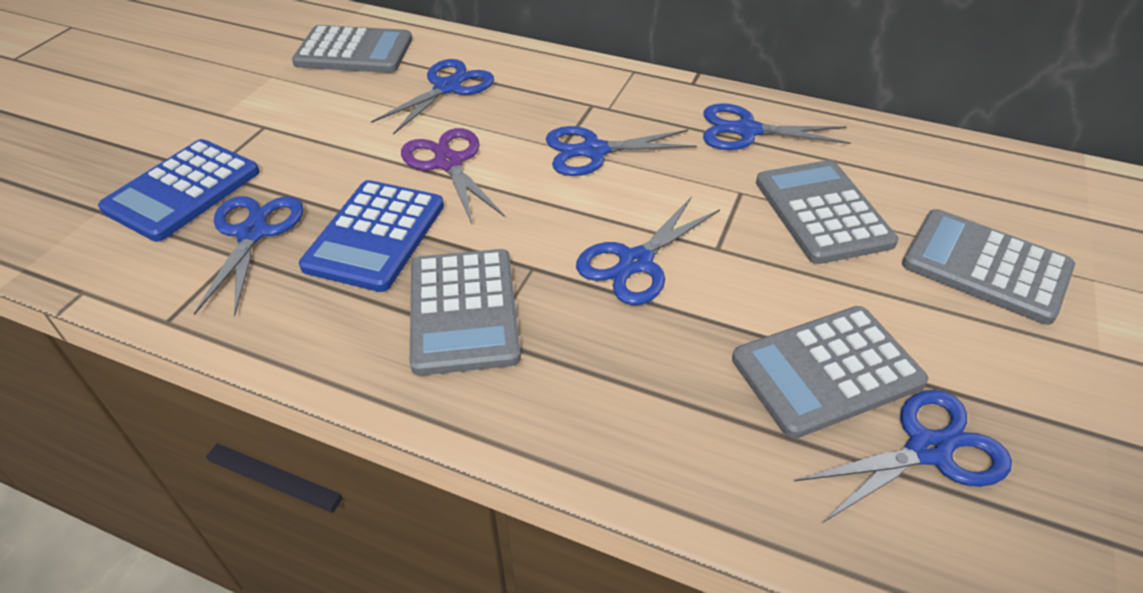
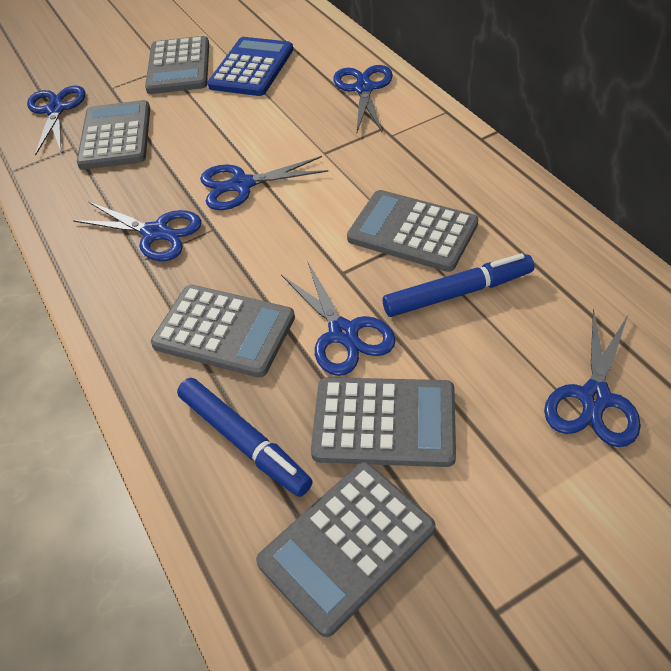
blue calculator: [98,139,260,242] [299,180,444,292] = 2 -> [207,37,293,96] = 1
blue marker: none = 0 -> [177,378,313,497] [383,253,535,317] = 2
grey calculator: [292,25,412,73] [410,249,521,376] [732,306,928,439] [756,160,898,264] [902,209,1075,325] = 5 -> [77,100,150,170] [145,36,209,94] [151,285,295,378] [256,462,435,637] [311,377,456,467] [347,190,478,272] = 6
purple scissors: [401,128,505,224] = 1 -> none = 0

